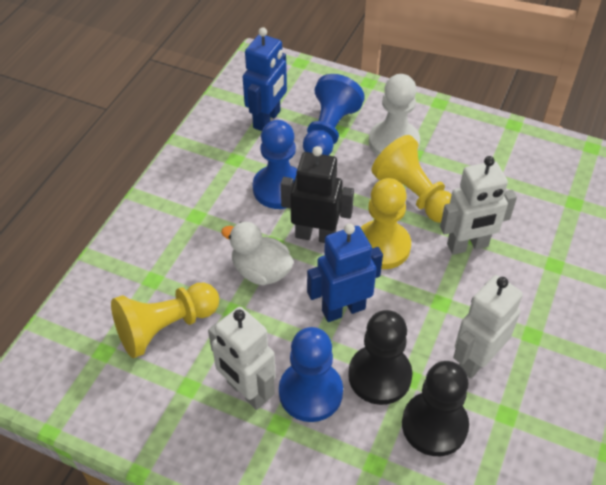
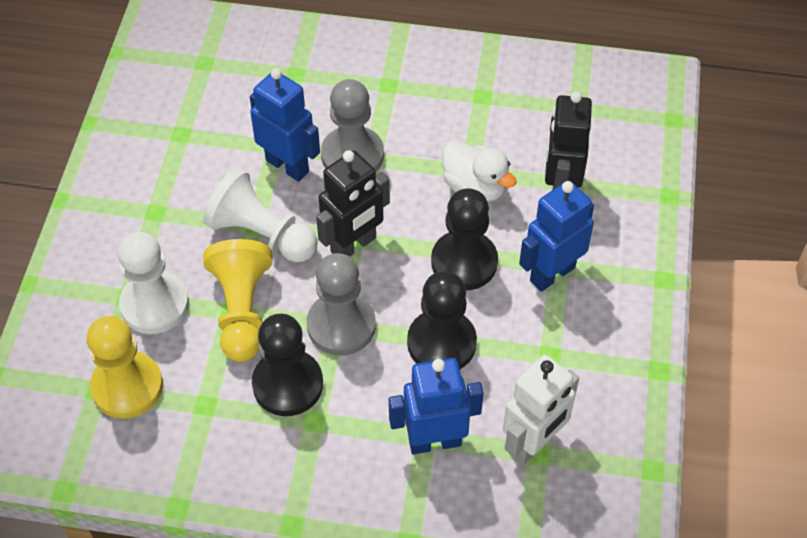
black pawn: [348,310,413,405] [402,361,469,456] = 2 -> [252,314,323,416] [407,271,477,369] [431,188,498,290] = 3
black robot: [281,146,354,243] = 1 -> [316,150,390,257] [545,91,592,190] = 2
blue pawn: [253,120,297,209] [279,327,343,422] [303,74,365,155] = 3 -> none = 0
blue robot: [243,27,287,131] [307,223,383,322] = 2 -> [250,68,320,182] [389,358,484,454] [519,181,594,292] = 3
grey pawn: none = 0 -> [307,253,376,356] [321,79,384,172] = 2
white pawn: [369,74,420,156] = 1 -> [118,232,189,334] [203,168,317,262] = 2
white robot: [208,307,276,410] [440,156,517,255] [453,275,523,379] = 3 -> [503,355,579,465] = 1
yellow pawn: [111,282,219,358] [361,178,411,269] [372,135,452,223] = 3 -> [87,316,163,419] [203,239,272,362] = 2

